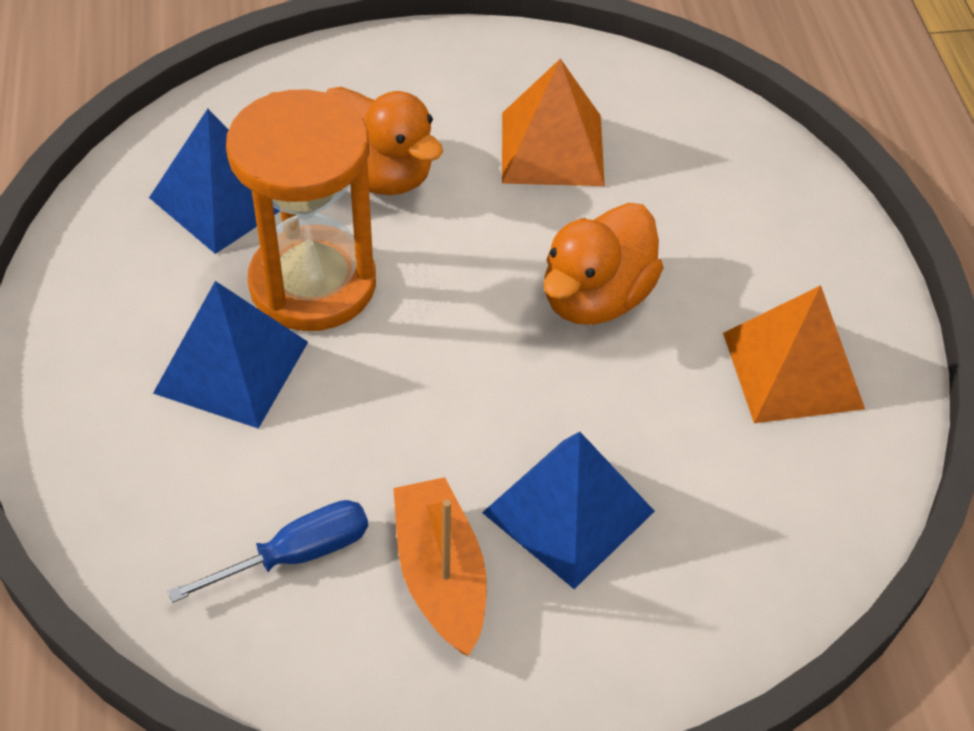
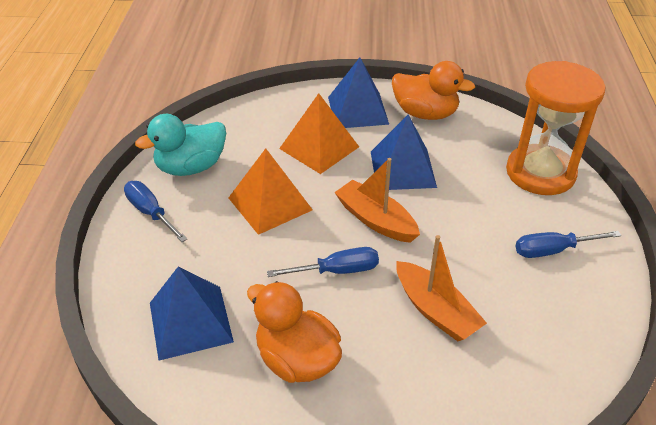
blue screwdriver: [167,500,368,603] = 1 -> [124,181,187,242] [267,247,379,277] [516,231,621,258] = 3
orange boat: [393,477,487,656] = 1 -> [334,158,420,243] [396,235,487,341] = 2
turquoise duck: none = 0 -> [135,114,226,176] = 1

